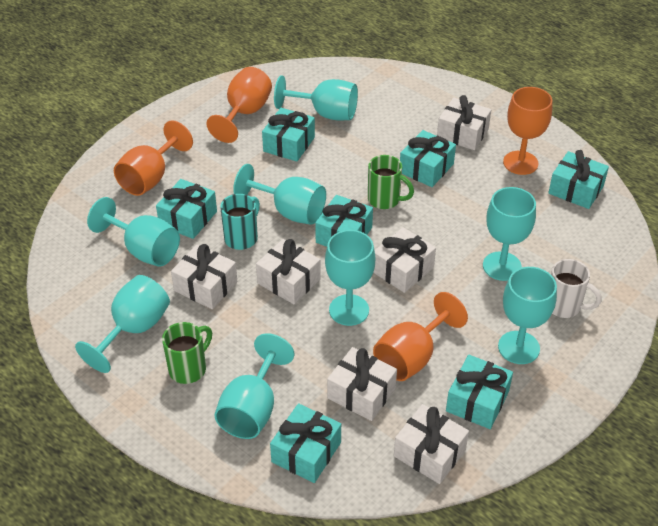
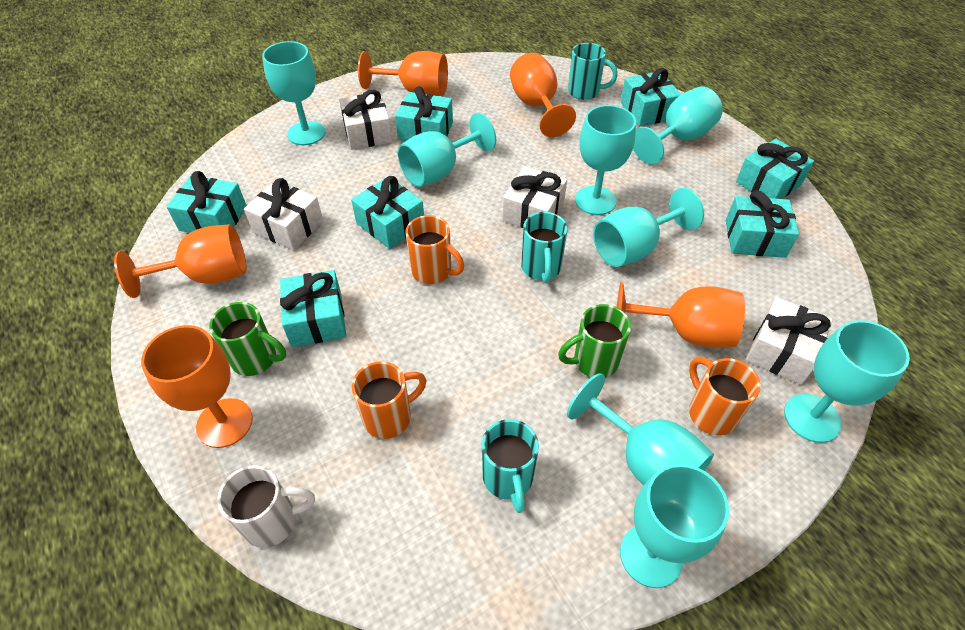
orange goblet: [114,120,193,196] [206,67,272,143] [373,292,468,381] [503,87,552,175] = 4 -> [114,224,247,298] [141,325,253,448] [358,51,448,96] [510,53,576,137] [617,282,745,348] = 5
orange mug: none = 0 -> [352,361,427,439] [405,215,464,284] [689,357,761,436] = 3
turquoise mug: [220,194,260,250] = 1 -> [482,419,539,513] [521,212,568,283] [568,43,618,100] = 3
white gift: [171,244,237,309] [256,239,321,304] [327,347,397,421] [373,227,436,293] [394,404,469,484] [437,95,491,150] = 6 -> [244,178,323,250] [339,90,392,150] [502,166,567,228] [746,297,833,385] = 4

